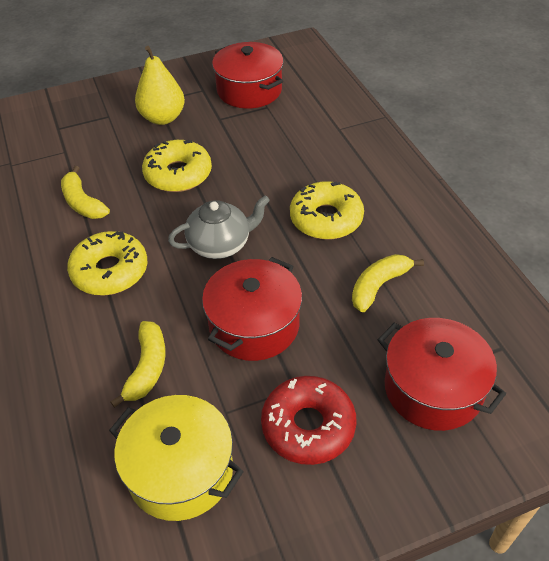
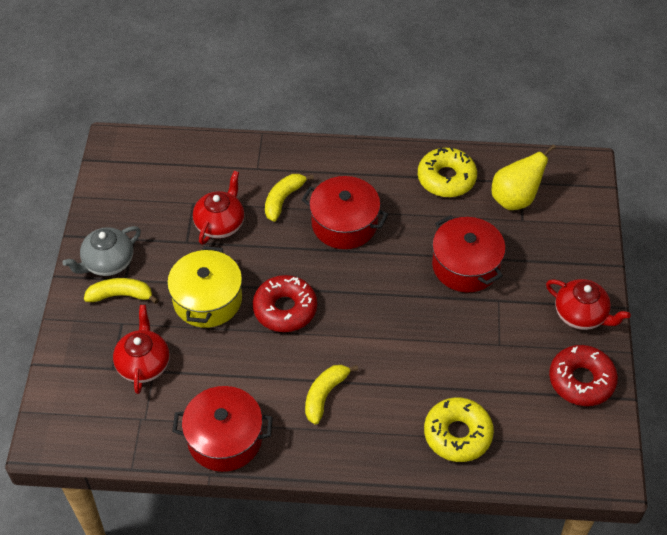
red donut: [261,376,356,465] = 1 -> [253,275,317,332] [549,345,618,406] = 2
red teapot: none = 0 -> [113,305,170,394] [193,171,244,245] [546,279,631,330] = 3
yellow donut: [67,231,147,296] [142,140,212,192] [290,181,364,240] = 3 -> [418,147,477,197] [424,397,494,462] = 2

